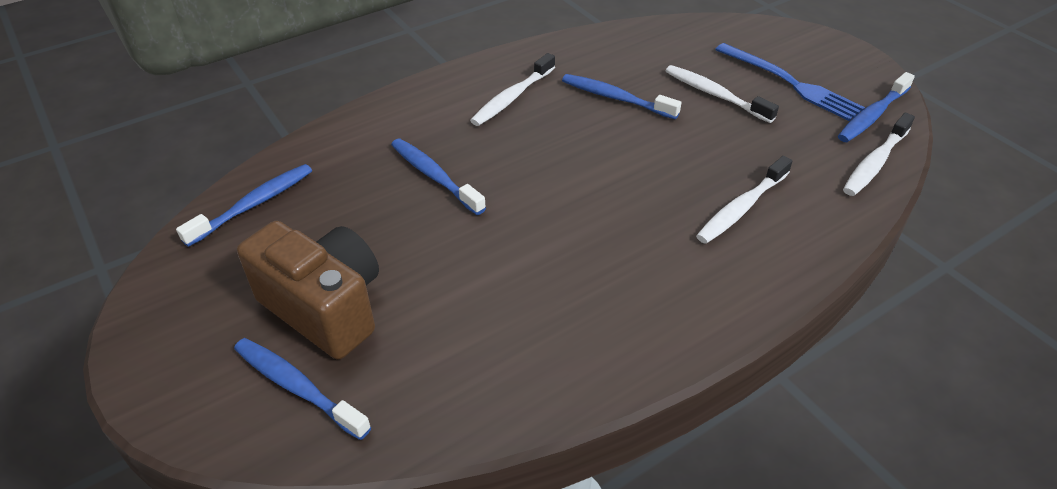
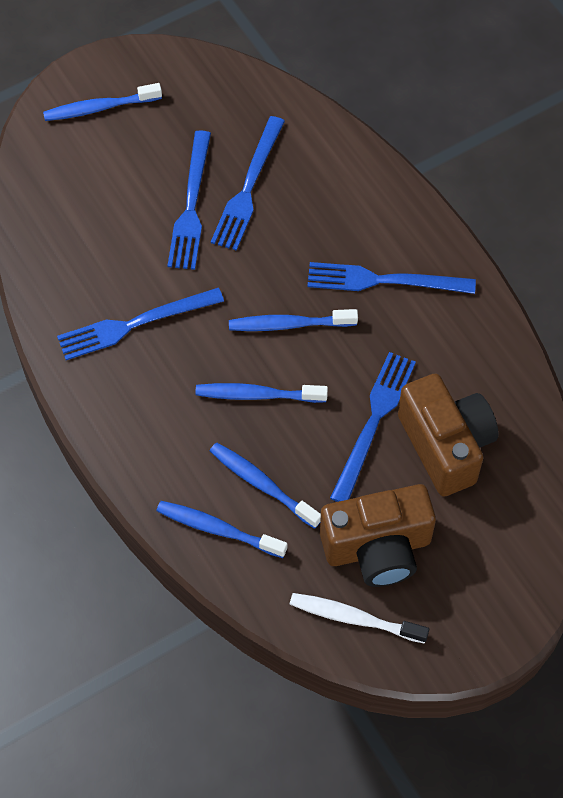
blue fork: [715,43,865,121] = 1 -> [57,288,224,360] [167,130,211,270] [211,116,285,251] [308,262,476,294] [330,352,416,502] = 5
brown camera: [237,221,379,359] = 1 -> [320,484,436,587] [398,374,499,497] = 2
white toothbrush: [470,53,555,126] [666,65,779,123] [696,156,792,244] [843,113,915,196] = 4 -> [290,593,429,644] = 1

